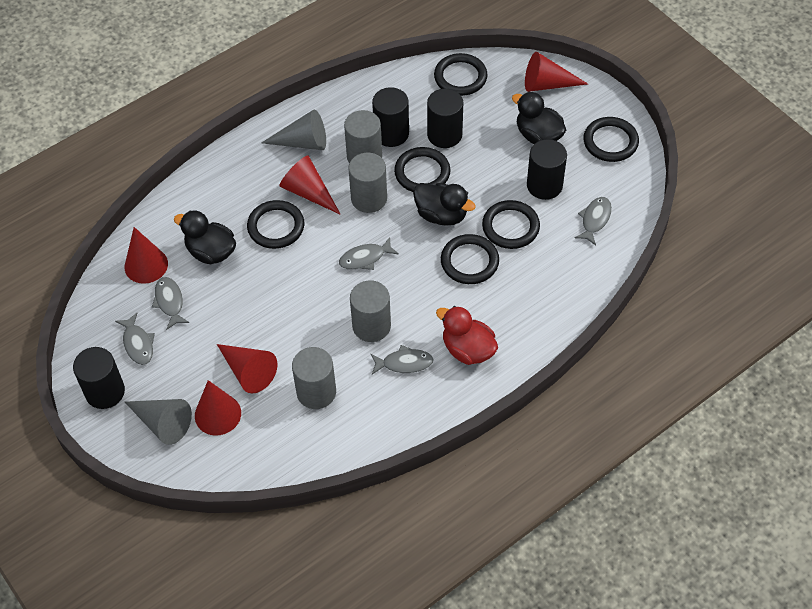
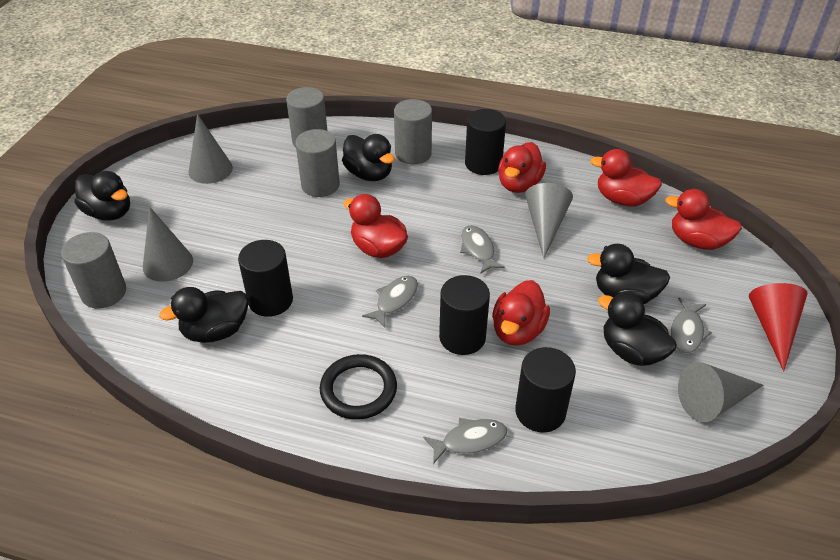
black duck: [174,210,236,264] [413,183,476,226] [512,92,566,144] = 3 -> [75,171,130,221] [159,287,248,343] [342,134,395,181] [587,244,670,304] [598,292,677,366] = 5
black ring: [247,200,304,249] [394,147,450,192] [434,53,487,96] [441,234,499,284] [482,200,540,249] [583,117,639,162] = 6 -> [320,354,397,420] = 1
grey cone: [125,399,192,445] [262,110,326,150] = 2 -> [143,207,193,282] [189,114,233,184] [525,183,573,258] [678,362,763,422] = 4
grey fish: [115,313,155,365] [152,277,189,330] [339,237,399,270] [370,345,434,375] [575,197,612,245] = 5 -> [362,276,418,328] [423,418,507,464] [460,225,505,274] [671,297,712,353] = 4
red cone: [125,227,168,284] [195,380,241,436] [217,344,277,394] [280,156,341,215] [525,52,588,92] = 5 -> [749,283,808,372] = 1
red duck: [436,306,498,365] = 1 -> [343,194,408,258] [492,280,550,346] [498,142,546,193] [590,149,662,206] [665,189,742,250] = 5

